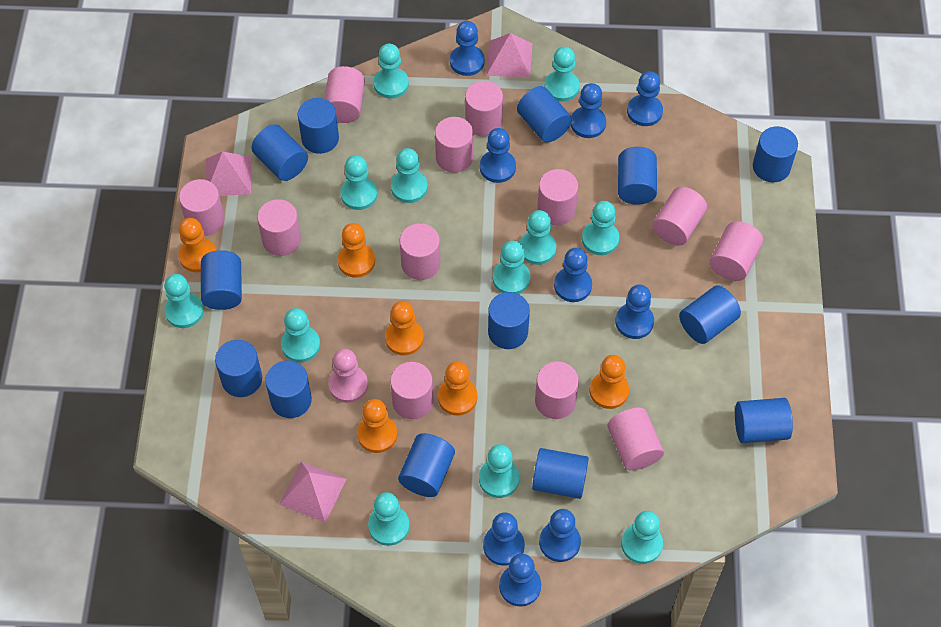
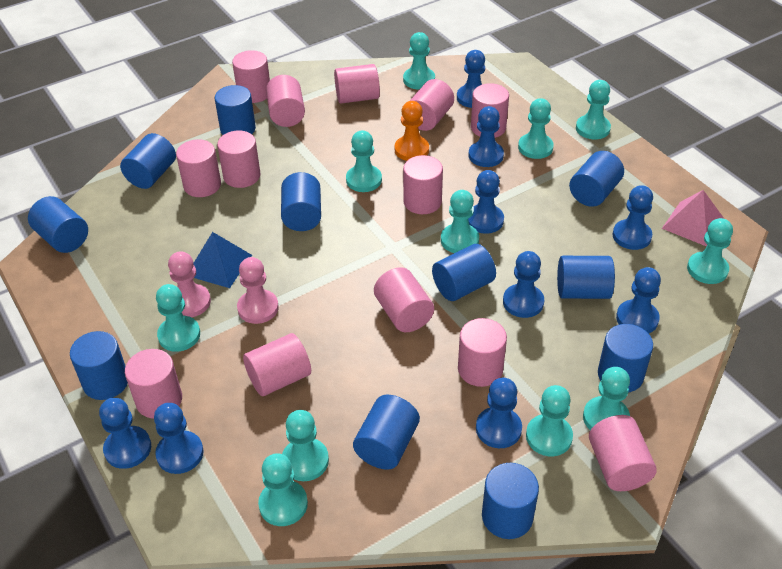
blue cylinder: [201,250,242,310] [215,340,262,397] [252,124,308,181] [265,361,312,418] [298,98,339,154] [398,433,455,497] [488,292,530,349] [517,86,572,143] [532,448,589,499] [618,147,657,205] [679,285,741,344] [735,398,793,443] [753,126,798,182] = 13 -> [28,196,88,253] [70,331,128,400] [120,133,176,189] [215,85,256,135] [281,172,321,231] [353,395,420,470] [432,244,496,301] [482,463,539,539] [557,256,615,299] [569,151,624,207] [598,324,653,392] = 11
blue pyramid: none = 0 -> [193,232,252,288] = 1
orange pawn: [179,218,216,272] [337,223,375,278] [357,399,397,453] [385,301,424,355] [438,361,477,416] [590,355,629,409] = 6 -> [395,101,429,161] = 1
pink cylinder: [179,179,225,236] [257,199,301,256] [325,66,365,123] [390,362,434,420] [400,223,440,280] [435,117,473,173] [465,81,503,137] [535,361,579,419] [537,169,578,225] [607,407,664,470] [652,187,707,246] [710,221,763,281] = 12 -> [125,349,182,419] [176,139,221,197] [217,131,261,188] [232,50,270,103] [243,333,311,396] [266,75,305,127] [334,64,380,104] [374,267,434,332] [403,155,443,214] [410,79,454,131] [458,318,507,387] [471,83,509,138] [589,415,657,491] = 13
pink pawn: [328,349,368,403] = 1 -> [168,251,211,317] [237,257,279,324] = 2
pink pyramid: [205,152,251,196] [279,461,347,523] [486,33,532,78] = 3 -> [662,190,724,246] = 1
turquoise pawn: [164,274,204,328] [281,308,320,362] [340,155,377,210] [368,492,410,546] [374,44,409,99] [391,148,428,203] [479,444,519,498] [493,240,530,294] [519,210,556,265] [544,47,580,102] [582,201,619,255] [621,511,663,564] = 12 -> [156,284,200,352] [258,453,308,526] [282,410,329,481] [346,130,382,192] [403,32,435,89] [441,190,479,253] [518,98,554,159] [526,385,573,456] [576,80,611,139] [583,367,630,430] [687,218,733,284] = 11

